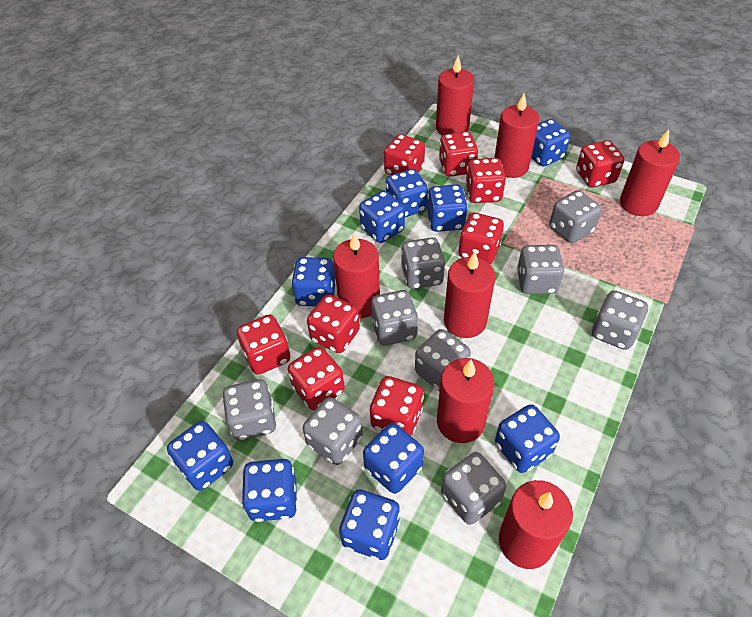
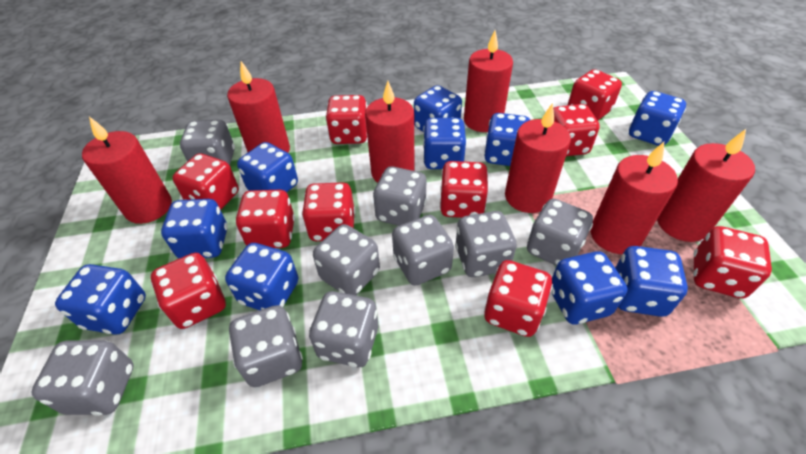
red dice: [237,315,290,375] [288,346,345,410] [307,294,360,353] [370,376,424,436] [384,134,425,175] [439,131,479,177] [458,213,504,264] [465,158,506,203] [576,140,624,187] = 9 -> [151,253,226,329] [172,153,239,210] [236,190,295,248] [302,182,355,241] [325,95,367,144] [440,161,488,218] [484,260,553,337] [553,104,600,156] [568,69,622,121] [693,226,772,298] = 10

